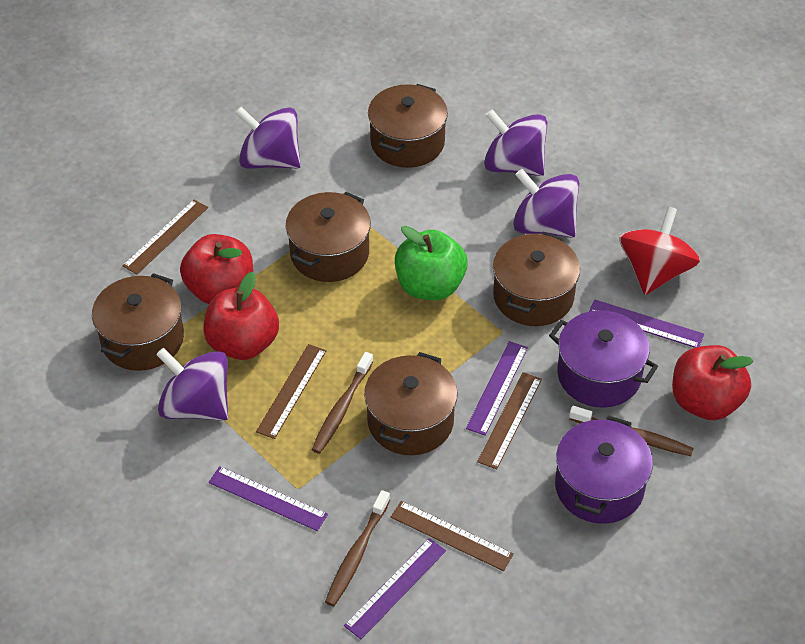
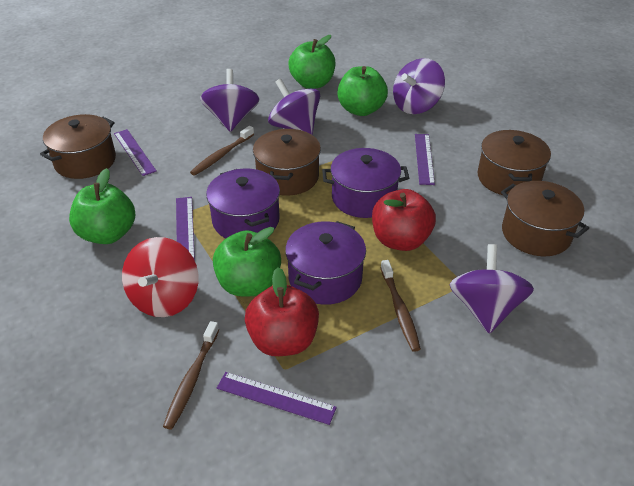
brown pot: [92,273,184,371] [286,192,371,282] [364,352,458,455] [368,84,448,168] [493,232,580,326] = 5 -> [40,114,116,179] [253,129,321,196] [478,130,551,195] [501,181,589,256] = 4
brown ruler: [122,200,208,274] [256,344,326,439] [391,501,514,571] [477,372,542,469] = 4 -> none = 0
green apple: [395,226,468,300] = 1 -> [69,168,135,244] [213,227,281,297] [288,35,336,89] [337,66,388,116] = 4
purple pot: [549,310,658,408] [555,415,653,524] = 2 -> [206,168,280,238] [285,221,366,305] [322,148,409,218] = 3
red apple: [180,234,253,304] [203,272,279,360] [672,345,753,420] = 3 -> [245,267,319,356] [372,189,436,251] = 2

